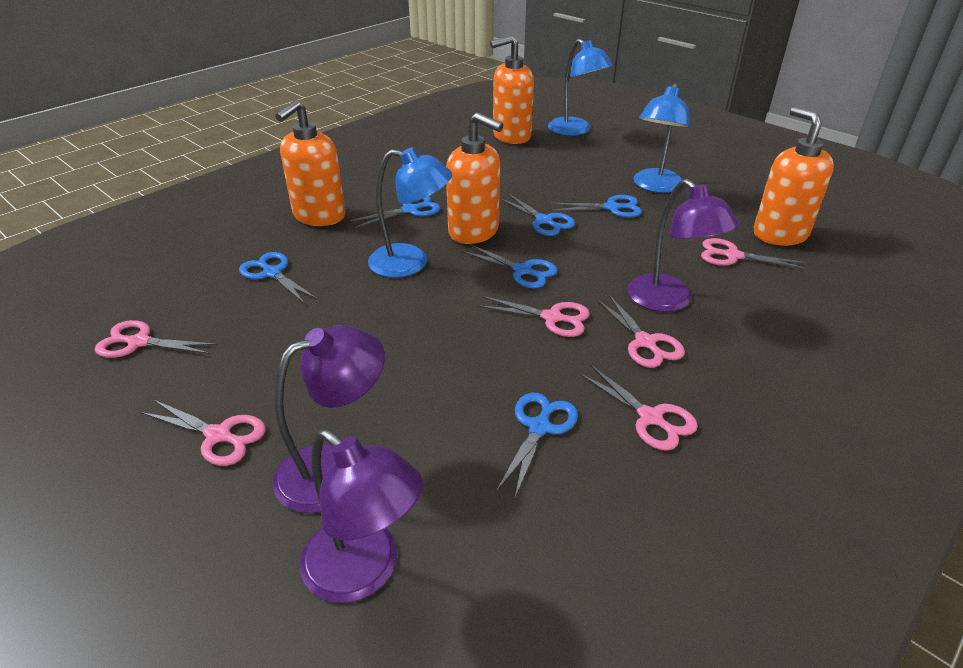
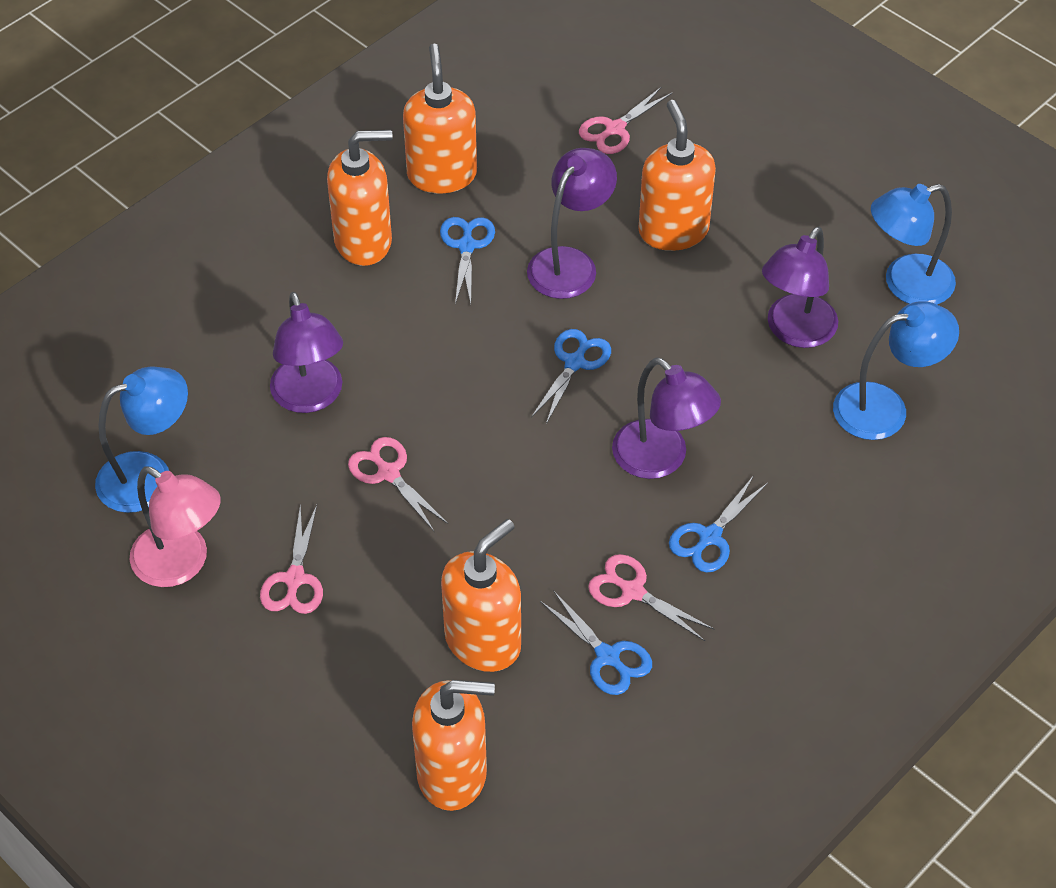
blue scissors: [239,252,318,304] [350,196,441,228] [461,244,558,288] [496,393,578,500] [500,194,575,236] [551,195,642,218] = 6 -> [440,217,495,304] [531,329,611,424] [540,590,652,695] [669,475,768,573] = 4
orange soap dispenser: [275,100,345,226] [446,112,503,244] [490,35,534,144] [754,107,834,246] = 4 -> [327,130,393,266] [403,44,477,193] [412,680,495,811] [441,519,521,672] [638,100,716,251] = 5
pink lamp: none = 0 -> [130,466,221,587] = 1
pink scissors: [95,320,218,358] [141,400,266,466] [477,296,590,337] [578,365,698,451] [596,295,685,368] [701,238,807,269] = 6 -> [260,504,323,614] [348,437,448,531] [579,86,672,154] [588,554,714,641] = 4
purple lamp: [273,325,385,513] [300,430,423,603] [628,179,739,312] = 3 -> [270,292,343,413] [527,148,617,299] [612,357,721,479] [762,227,838,348] = 4

